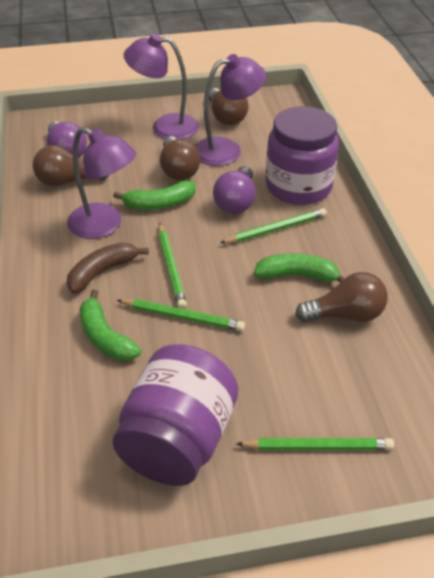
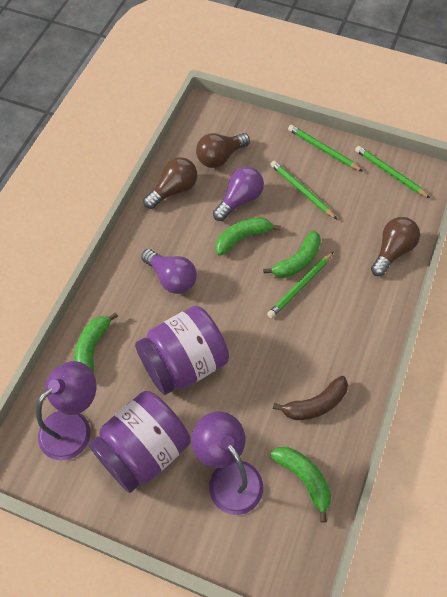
brown light bulb: [33,145,109,187] [160,136,200,180] [209,88,248,125] [295,272,388,322] = 4 -> [143,157,197,209] [196,133,250,168] [371,217,420,276] = 3
green banana: [79,290,141,361] [113,181,195,210] [254,254,345,283] = 3 -> [74,312,118,372] [215,217,281,256] [263,230,321,278] [271,447,331,523] = 4
purple lamp: [67,127,136,239] [123,34,199,139] [195,54,266,166] = 3 -> [36,361,96,461] [191,412,263,515] = 2

